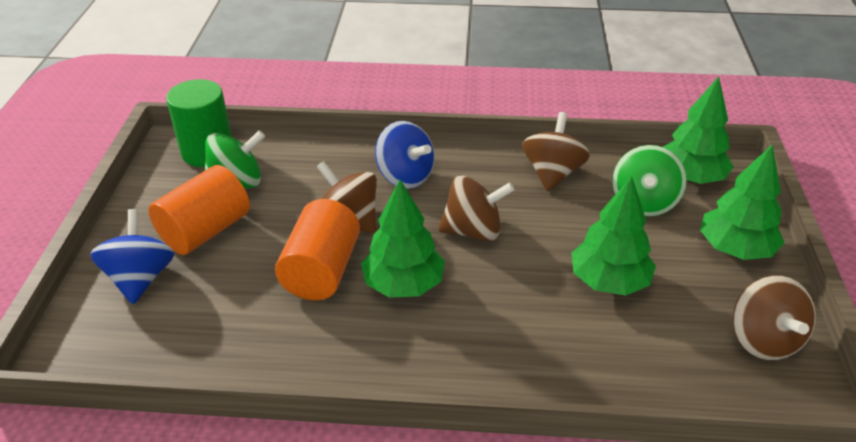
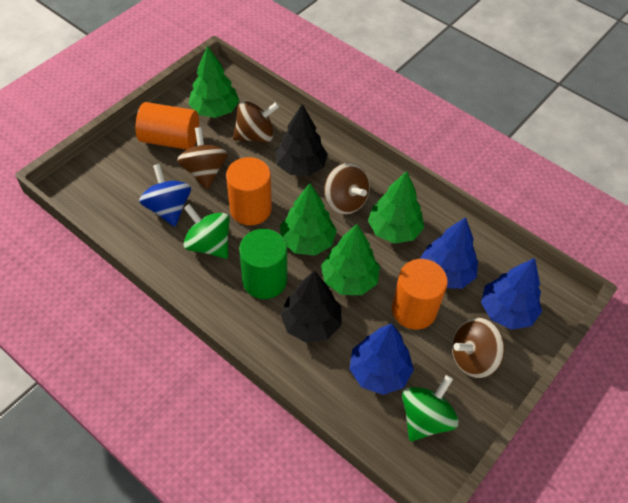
black tree: none = 0 -> [275,104,328,176] [280,270,342,343] = 2
blue spinning top: [90,209,175,304] [375,121,435,189] = 2 -> [139,164,191,227] = 1
blue tree: none = 0 -> [349,323,414,395] [420,217,478,289] [481,258,542,330] = 3
orange cylinder: [148,165,250,255] [275,199,360,300] = 2 -> [136,102,199,150] [226,157,272,225] [392,259,448,330] = 3

